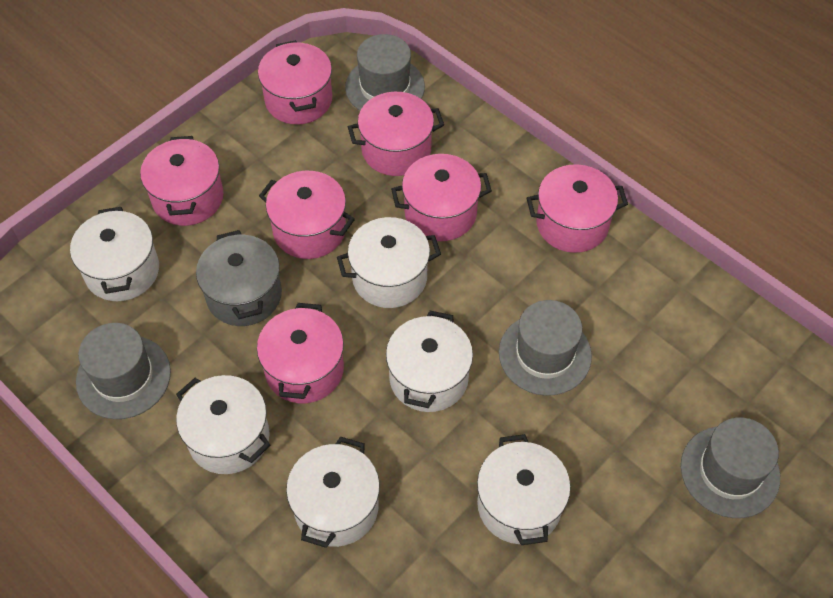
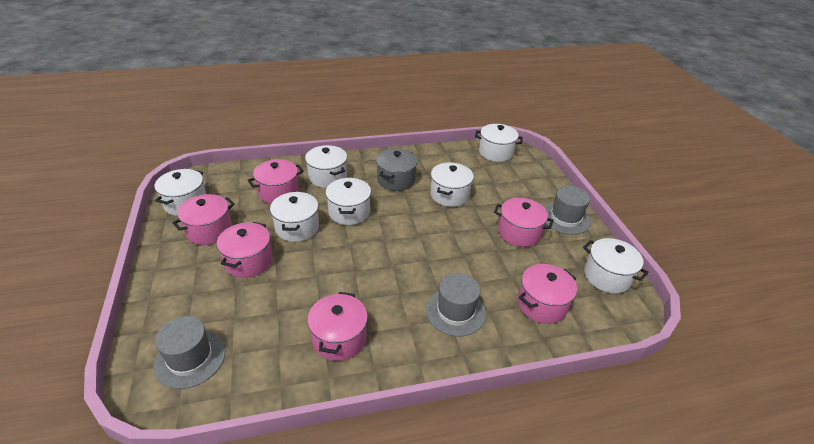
grey hat: [76,323,171,419] [345,34,425,111] [499,300,592,396] [681,418,780,518] = 4 -> [154,316,225,389] [426,273,486,337] [544,186,591,235] = 3
pink pot: [140,136,223,226] [257,303,344,403] [258,40,332,124] [259,171,355,259] [348,92,444,176] [391,154,492,241] [527,164,628,253] = 7 -> [172,194,235,245] [217,222,272,278] [248,159,304,204] [307,292,368,361] [494,198,553,247] [518,264,577,324] = 6
white pot: [70,207,159,301] [176,375,270,474] [286,437,380,548] [337,217,441,308] [386,311,473,412] [477,434,571,545] = 6 -> [155,169,206,216] [270,192,319,242] [305,145,347,188] [326,178,371,225] [430,162,474,207] [475,124,523,162] [583,238,649,293] = 7

